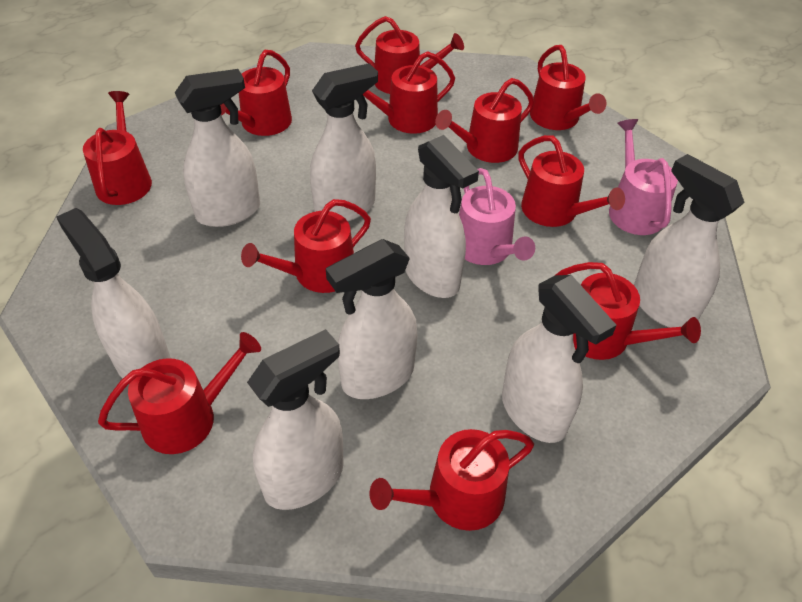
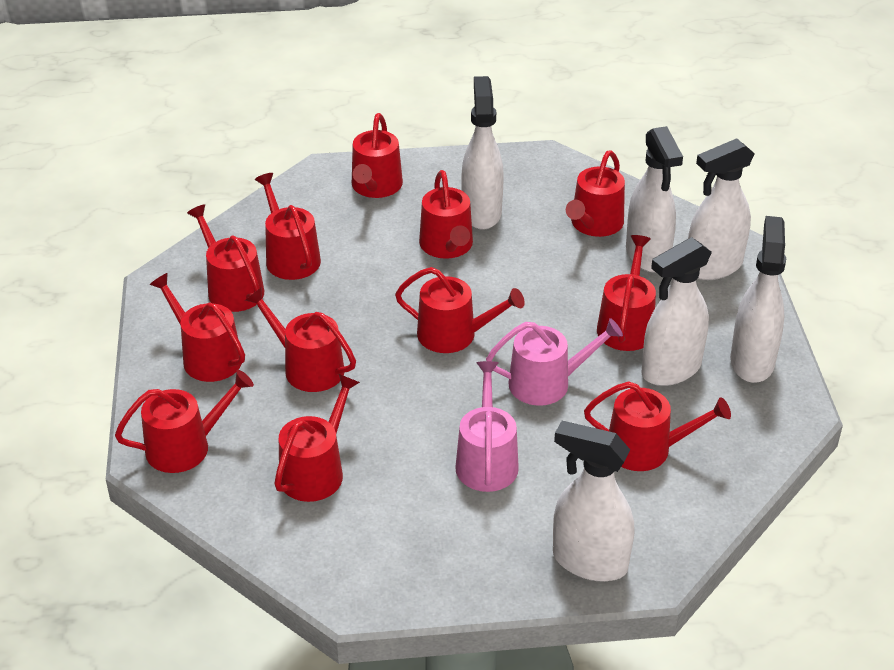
red watering can: [83,91,152,205] [98,332,261,454] [220,50,292,136] [241,199,371,293] [355,16,464,94] [363,51,455,134] [370,429,534,531] [435,78,534,163] [519,135,625,227] [530,45,606,130] [554,262,701,360] = 11 -> [115,370,254,473] [149,273,245,382] [187,204,264,312] [245,287,356,392] [255,173,321,280] [274,374,360,502] [352,113,403,198] [395,267,525,353] [419,170,473,259] [566,150,625,237] [584,381,731,471] [597,235,656,351] = 12
white spray bottle: [56,208,171,384] [174,69,260,227] [247,329,344,510] [310,63,378,221] [326,239,417,399] [404,135,479,298] [502,275,617,443] [634,154,745,328] = 8 -> [461,76,504,230] [553,421,634,581] [626,126,683,273] [641,237,712,386] [688,138,755,280] [730,216,786,383] = 6

